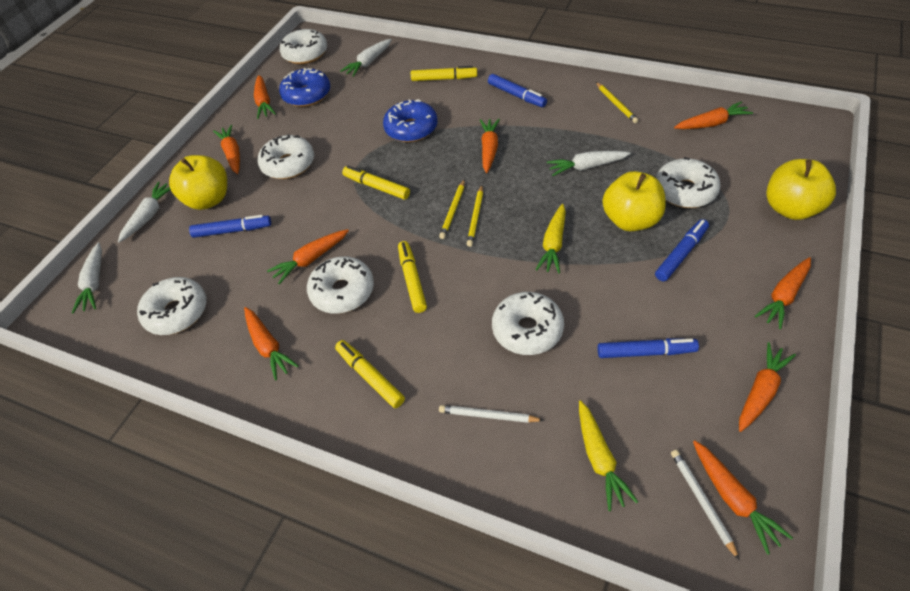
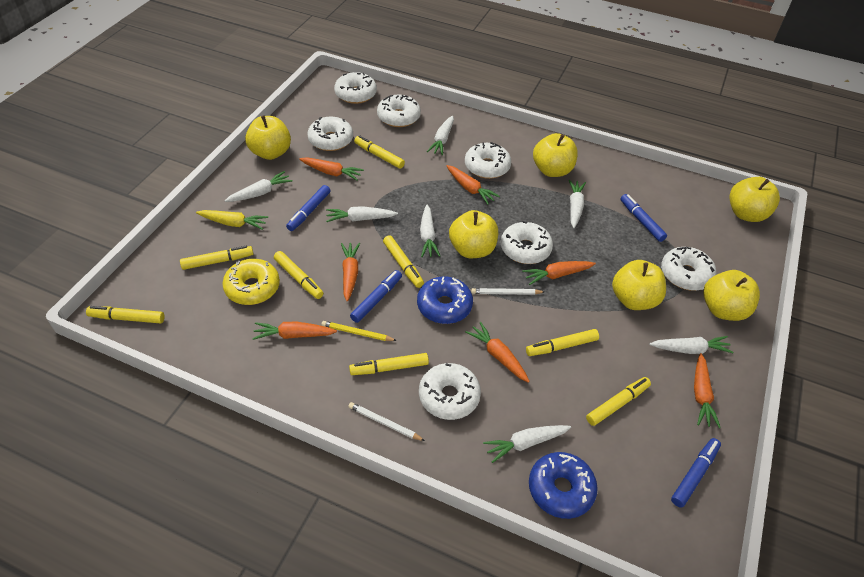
orange carrot: [213,125,240,174] [244,307,298,381] [254,75,276,119] [267,229,349,285] [480,119,500,173] [674,101,753,129] [693,440,793,555] [739,342,796,432] [755,257,811,329] = 9 -> [252,321,337,340] [299,157,364,181] [341,243,360,301] [447,165,500,205] [465,322,530,383] [522,261,596,285] [694,353,721,428] = 7
white carrot: [72,242,102,313] [118,182,171,242] [340,39,392,77] [547,151,631,176] = 4 -> [225,171,293,202] [326,206,398,222] [420,205,440,257] [427,115,454,155] [483,425,571,463] [569,180,586,228] [649,336,734,354] = 7
white donut: [137,277,207,335] [257,134,314,179] [280,29,327,64] [307,256,374,314] [492,292,564,355] [656,157,721,208] = 6 -> [307,117,353,151] [334,72,377,104] [377,95,421,127] [419,363,481,420] [465,142,511,179] [501,221,553,264] [661,247,716,291] = 7
yellow apple: [169,155,227,210] [602,171,666,231] [766,159,836,220] = 3 -> [245,115,291,160] [449,210,498,258] [533,133,578,177] [612,260,666,310] [703,270,760,321] [729,177,780,222] = 6
yellow carrot: [535,204,566,273] [579,400,638,511] = 2 -> [196,210,268,230] = 1
yellow donut: none = 0 -> [222,259,280,305] = 1
yellow marker: [335,340,405,408] [342,166,410,200] [398,241,427,313] [411,66,477,81] = 4 -> [86,306,164,323] [180,246,253,270] [274,251,323,299] [349,353,429,375] [354,136,405,169] [383,235,424,288] [526,329,599,356] [586,377,651,426] = 8
yellow pencil: [439,179,465,239] [467,185,483,247] [596,82,639,123] = 3 -> [321,321,397,341] = 1

